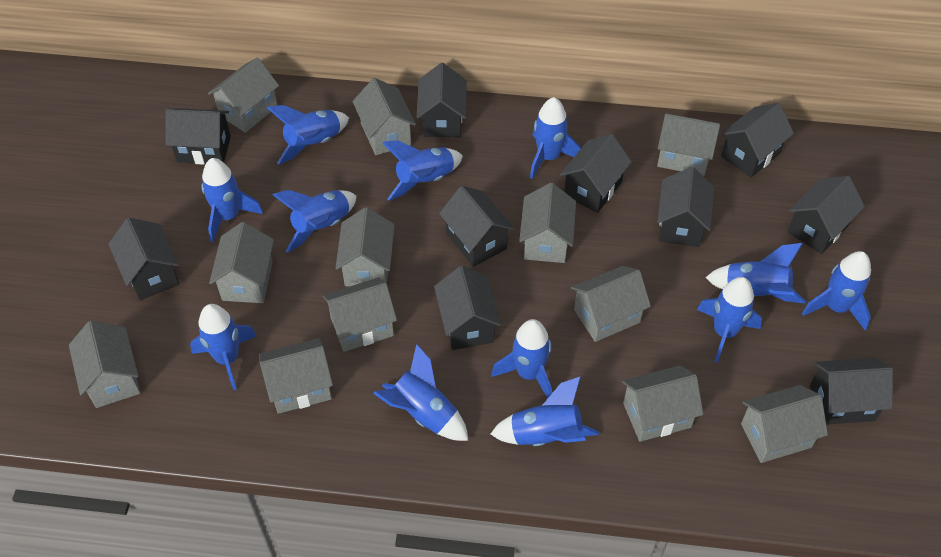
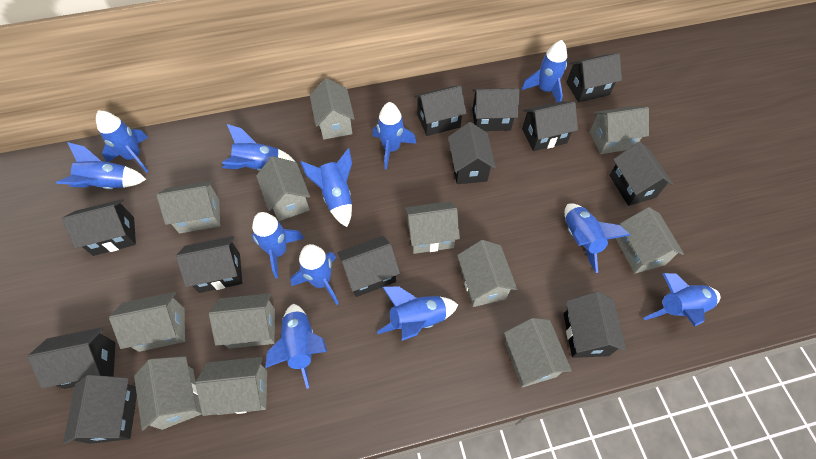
black house: [108,218,179,301] [166,108,231,165] [417,63,467,137] [434,266,501,350] [439,186,514,267] [560,134,632,213] [657,167,714,247] [721,103,794,177] [788,176,865,254] [810,358,893,425] = 10 -> [28,327,115,389] [62,199,136,256] [63,375,137,444] [176,236,242,293] [337,236,400,297] [414,86,466,136] [448,122,496,184] [472,88,519,131] [522,101,578,151] [564,291,626,358] [566,53,622,102] [609,142,673,206] = 12

